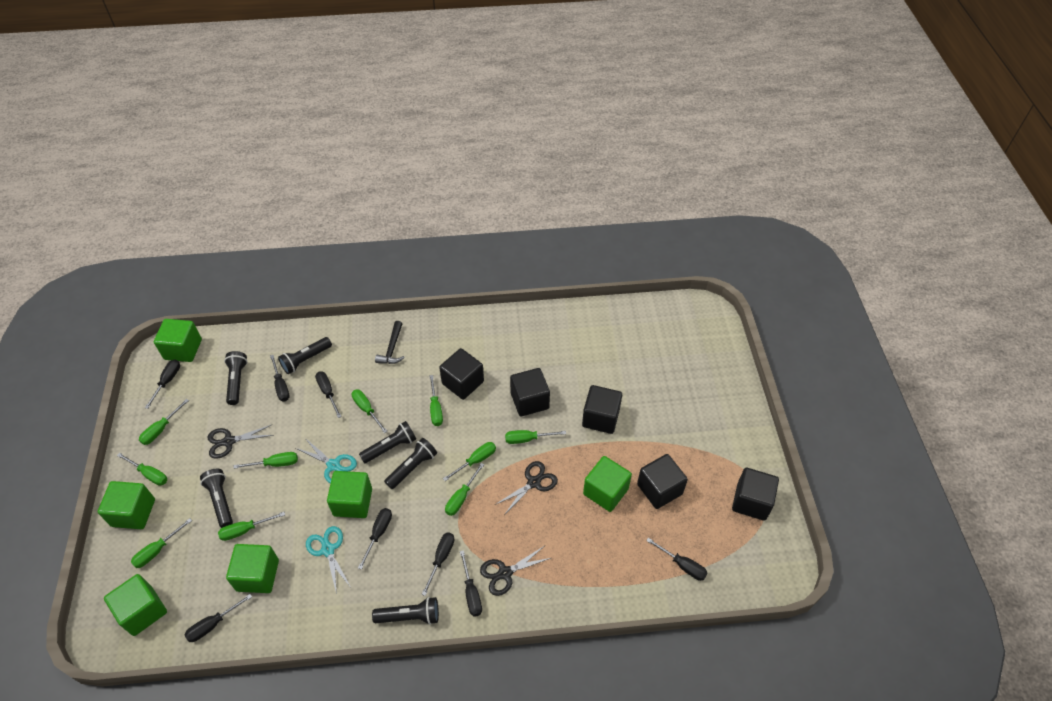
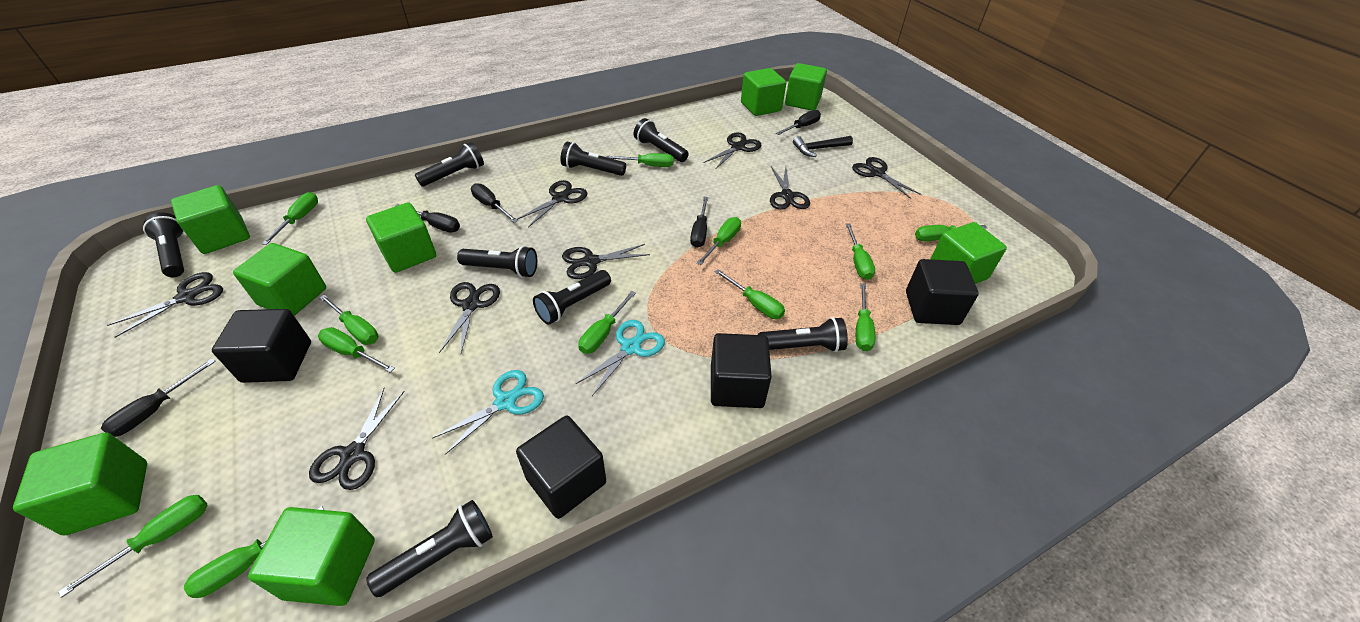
black cube: [439,348,484,400] [510,368,550,416] [582,385,622,434] [637,454,688,509] [732,468,779,521] = 5 -> [212,309,311,383] [516,416,606,519] [711,333,772,408] [906,259,979,325] = 4
black flashlight: [200,469,233,528] [224,351,247,405] [278,337,332,374] [359,421,416,464] [372,597,439,625] [384,438,437,489] = 6 -> [143,212,184,277] [366,500,493,597] [415,142,484,186] [457,246,537,278] [533,270,611,325] [561,142,626,176] [633,118,689,162] [758,317,848,352] = 8
black scissors: [208,424,273,459] [480,546,551,596] [495,461,558,515] = 3 -> [107,272,223,338] [309,388,405,490] [439,282,500,353] [517,180,587,228] [562,244,650,279] [704,133,761,169] [770,166,810,210] [852,157,921,199] = 8
black screwdriver: [145,360,180,409] [185,594,252,642] [270,355,290,401] [315,371,342,418] [358,508,392,570] [422,532,454,596] [460,550,482,617] [646,538,708,581] = 8 -> [101,358,216,437] [394,204,460,232] [471,183,518,223] [690,197,708,248] [776,110,821,135] = 5
green cube: [98,481,155,529] [104,574,167,636] [154,319,202,362] [226,544,279,593] [327,471,372,518] [583,456,632,512] = 6 -> [13,432,147,535] [171,185,250,254] [233,243,326,316] [248,507,375,606] [366,202,436,273] [741,68,786,116] [785,63,827,111] [931,222,1007,284] = 8
green screwdriver: [117,453,167,486] [131,518,192,568] [139,399,189,445] [218,512,285,541] [234,452,298,469] [352,389,388,433] [429,375,443,426] [443,442,496,481] [445,463,484,516] [505,430,566,444] = 10 -> [58,495,208,598] [184,506,324,598] [262,192,318,245] [318,327,395,373] [319,295,379,345] [578,291,636,354] [606,153,674,167] [697,217,741,265] [715,269,785,319] [846,224,875,280] [856,283,875,351] [915,225,988,241] = 12

